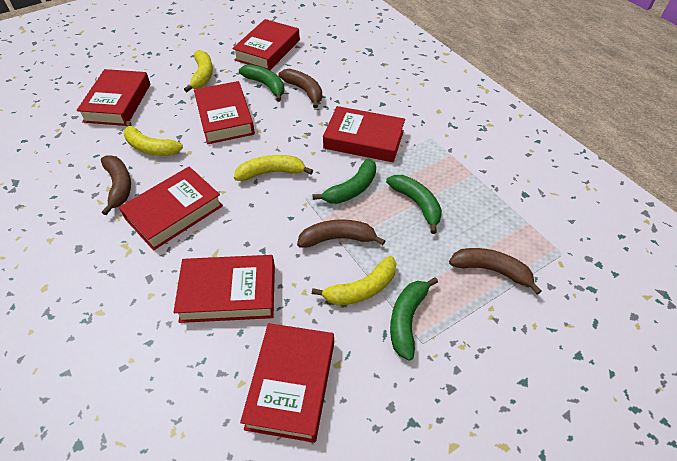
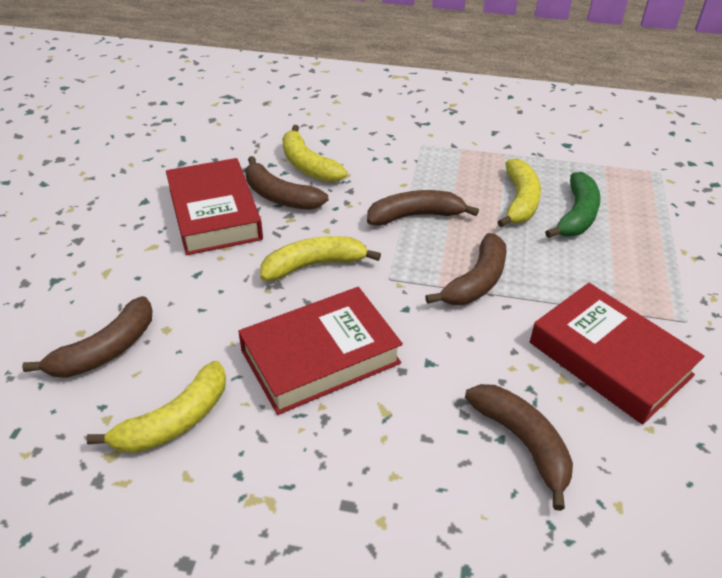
brown banana: [101,155,131,215] [279,69,322,108] [297,219,385,248] [449,248,542,295] = 4 -> [22,296,152,378] [246,156,329,210] [367,190,479,226] [425,233,507,305] [465,384,573,511] = 5
green banana: [239,64,285,101] [312,158,376,204] [386,175,442,234] [390,277,438,360] = 4 -> [545,172,601,238] = 1
red book: [76,69,150,126] [119,167,223,250] [173,255,275,323] [194,81,255,144] [232,19,300,70] [240,323,334,443] [323,106,405,162] = 7 -> [166,158,263,255] [238,287,403,415] [530,283,704,424] = 3

